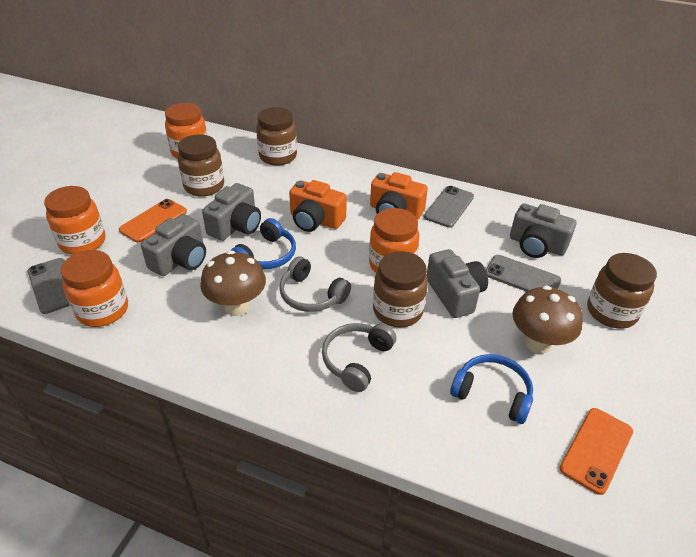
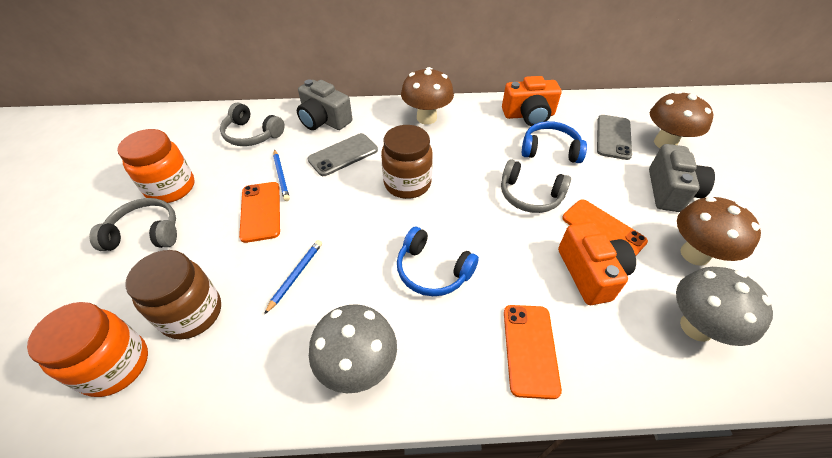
blue pencil: none = 0 -> [264,240,322,315] [273,149,290,201] = 2
brown jar: [178,134,224,197] [256,107,297,166] [373,251,428,327] [587,253,657,328] = 4 -> [125,250,221,339] [381,125,433,199] = 2
brown mushroom: [200,251,266,316] [512,286,583,354] = 2 -> [401,67,454,125] [650,91,714,148] [677,197,761,266] = 3
grey camera: [141,214,206,276] [202,183,261,241] [427,249,488,318] [510,203,577,258] = 4 -> [297,80,352,130] [649,144,715,212] = 2
grey headphones: [279,256,351,312] [322,323,396,392] = 2 -> [89,198,177,251] [220,102,285,146] [501,159,571,213] = 3
grey mushroom: none = 0 -> [309,304,397,393] [676,267,773,346] = 2
grey phone: [27,258,70,314] [424,186,474,227] [486,255,561,292] = 3 -> [308,133,378,176] [597,115,632,160] = 2
orange jar: [44,186,106,255] [61,250,128,327] [165,103,207,159] [369,208,419,273] = 4 -> [27,302,148,397] [117,129,195,203] = 2
orange phone: [119,199,187,243] [560,408,633,495] = 2 -> [239,182,280,243] [504,305,562,399] [562,199,648,256] = 3

